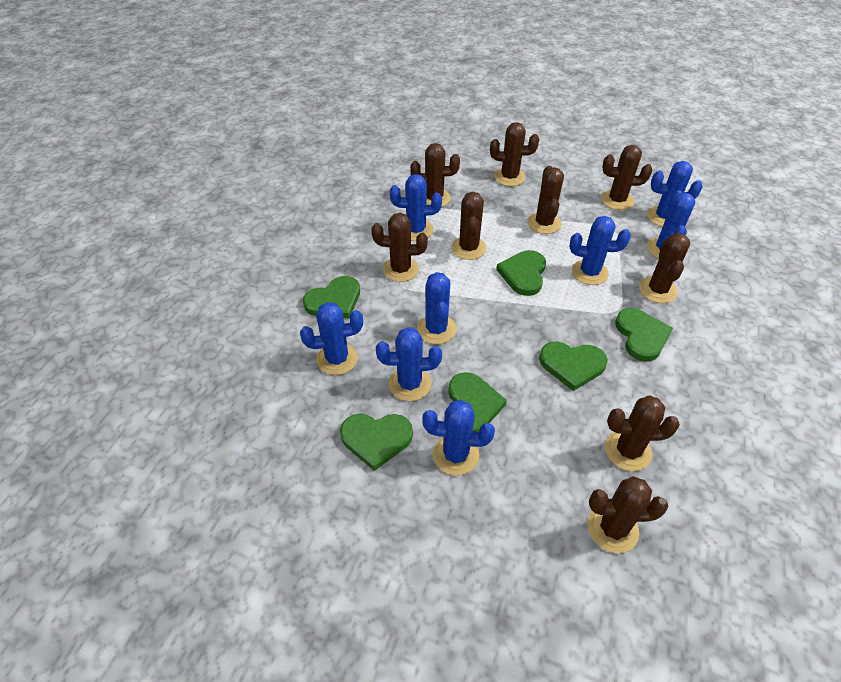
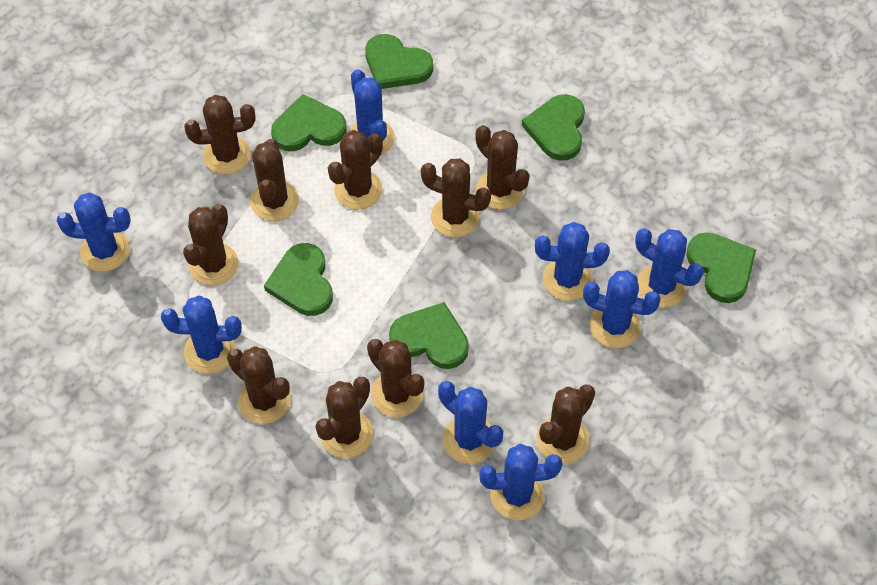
brown cactus: [371,213,428,282] [410,143,460,207] [451,192,487,260] [490,122,539,186] [527,166,564,234] [588,476,668,553] [601,145,653,210] [605,396,680,471] [639,233,690,303] = 9 -> [183,204,239,286] [184,95,255,174] [227,346,291,424] [250,139,299,221] [315,377,373,458] [328,130,383,210] [367,339,424,417] [421,158,491,237] [475,125,530,210] [536,384,595,464] = 10

